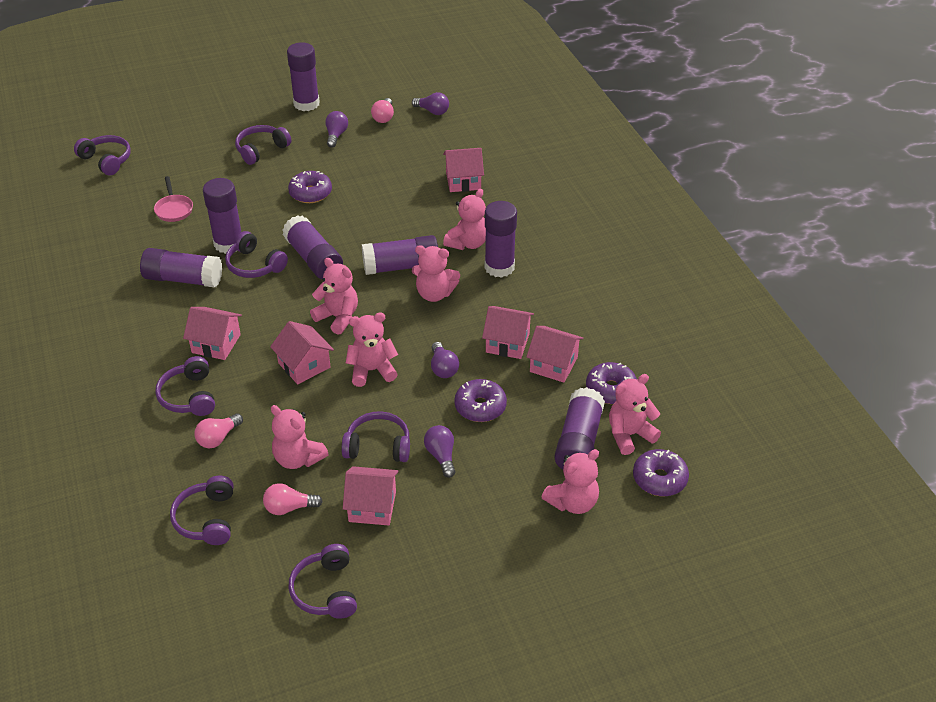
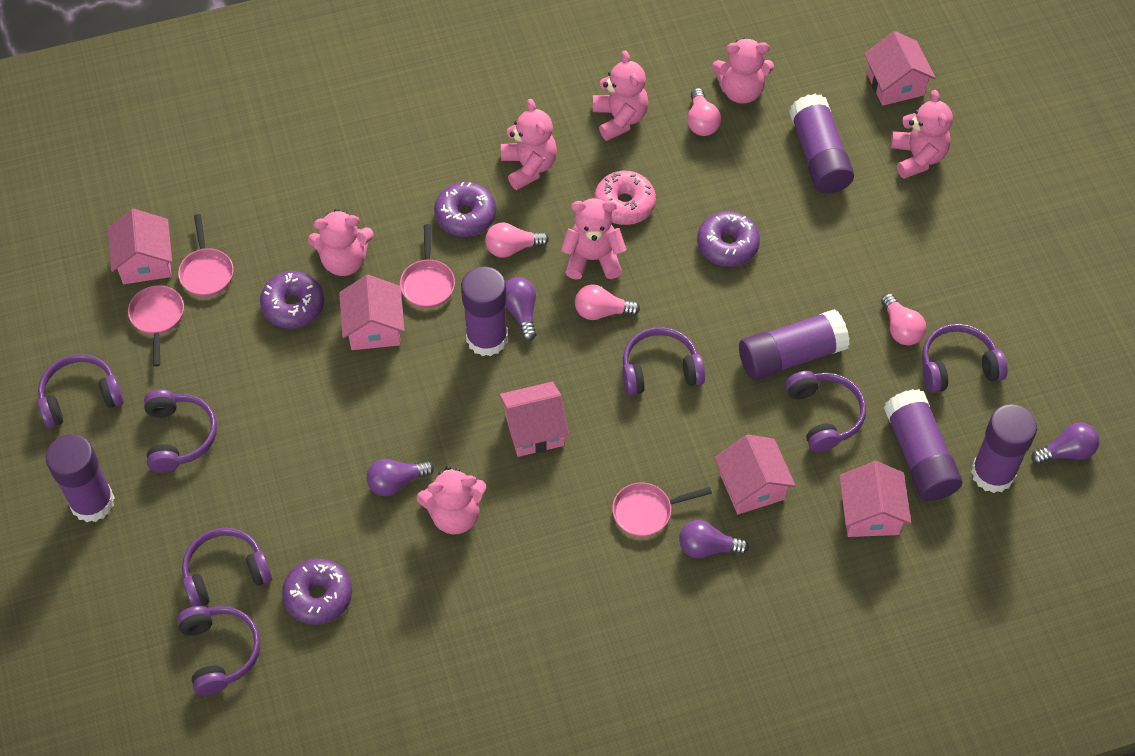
pink donut: none = 0 -> [594,171,656,225] = 1
pink light bulb: [195,413,243,448] [263,483,323,515] [371,98,394,123] = 3 -> [485,223,549,258] [575,285,640,320] [687,88,721,136] [881,293,926,345] = 4
pink pan: [154,176,193,222] = 1 -> [128,285,184,366] [178,214,233,297] [400,224,455,308] [612,482,712,537] = 4
purple glue stick: [140,248,222,287] [203,178,241,254] [282,215,343,279] [287,42,320,111] [362,235,438,275] [484,201,517,278] [554,387,605,469] = 7 -> [46,434,115,522] [461,267,508,356] [739,309,850,380] [789,94,854,194] [884,389,962,501] [971,404,1037,493] = 6

